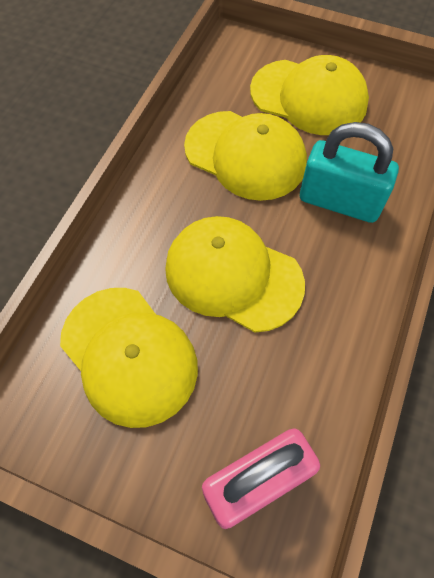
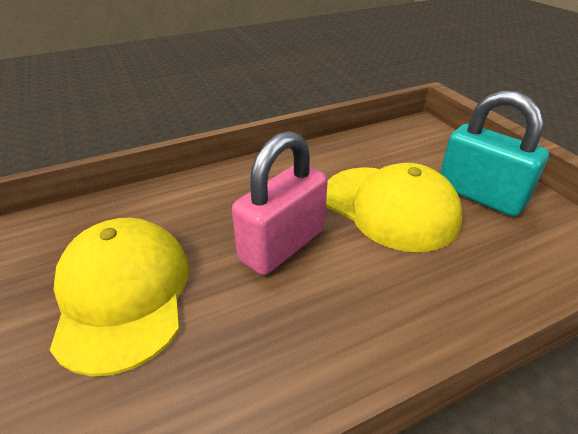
yellow cap: [60,288,198,428] [165,216,305,333] [184,111,307,201] [250,55,369,135] = 4 -> [50,218,189,377] [326,163,463,252] = 2

